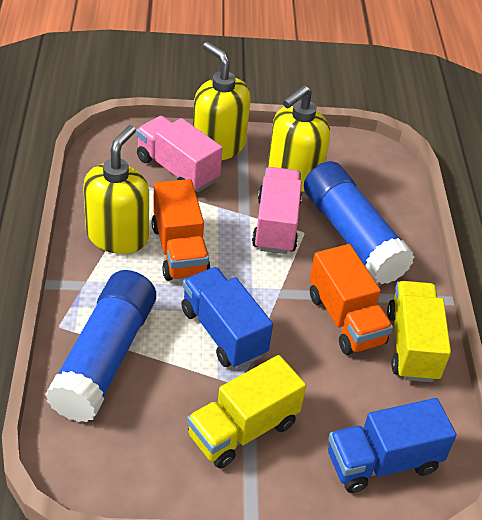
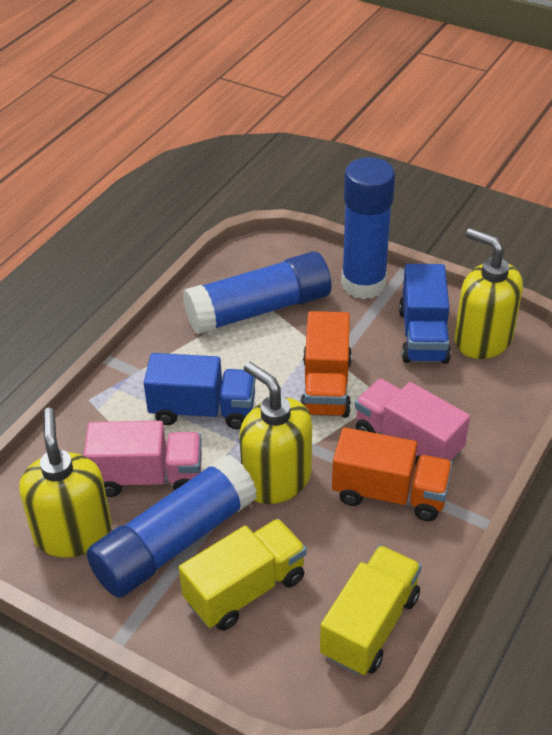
blue glue stick: [45,270,156,422] [304,161,415,284] = 2 -> [86,455,257,598] [183,251,331,335] [341,157,395,299] = 3

